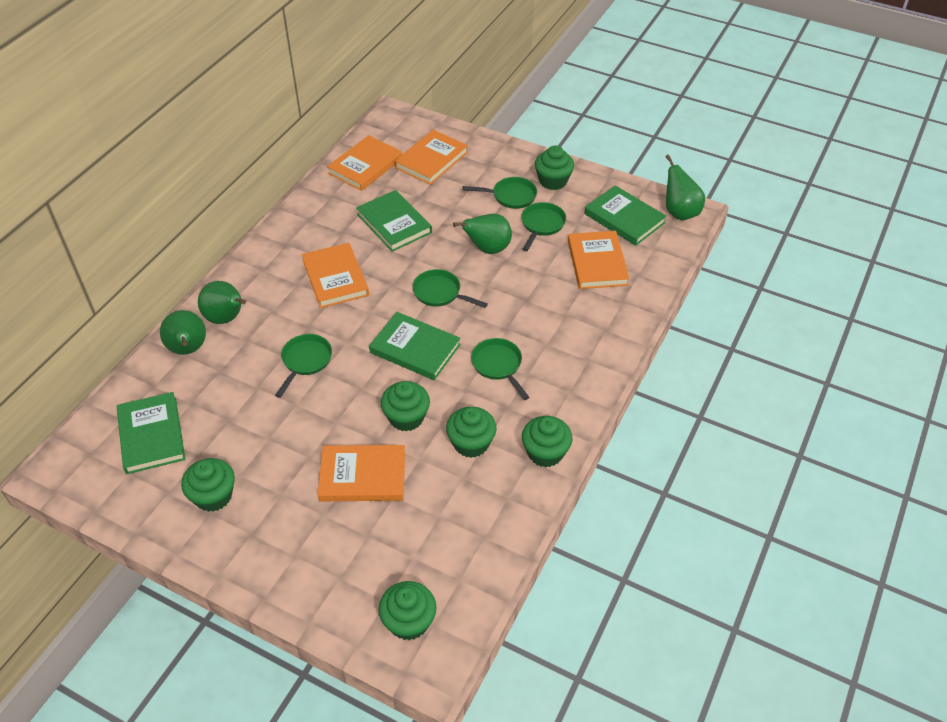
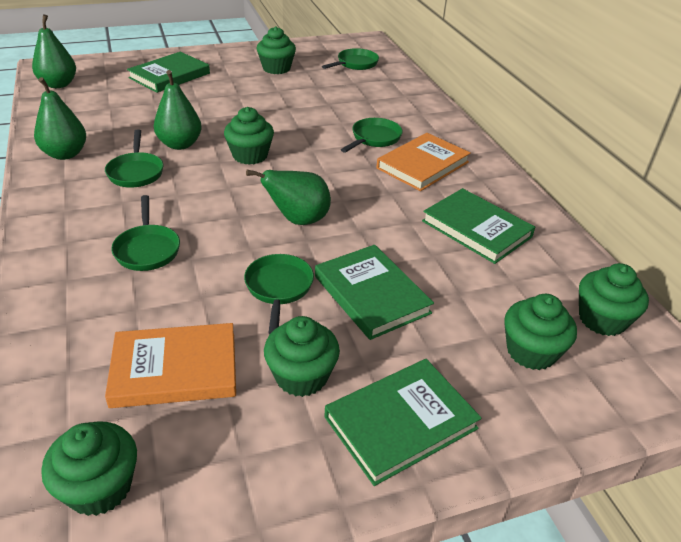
orange book: [302,243,369,308] [318,445,405,501] [327,135,402,191] [395,130,468,185] [568,231,630,289] = 5 -> [105,323,236,408] [377,133,471,191] = 2

